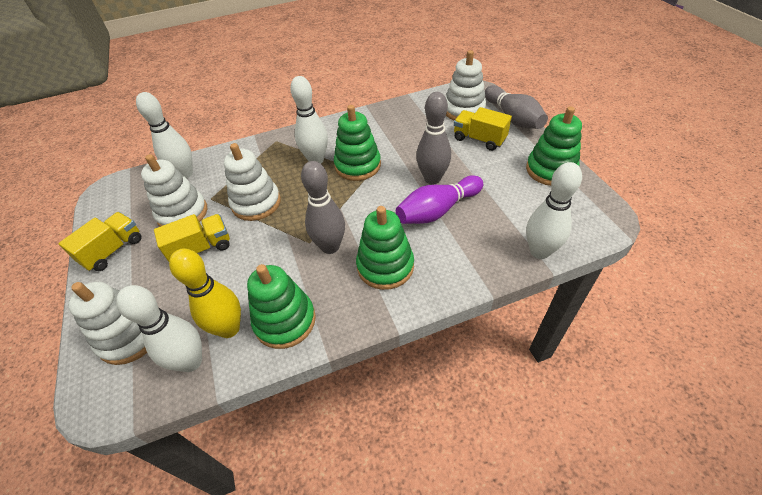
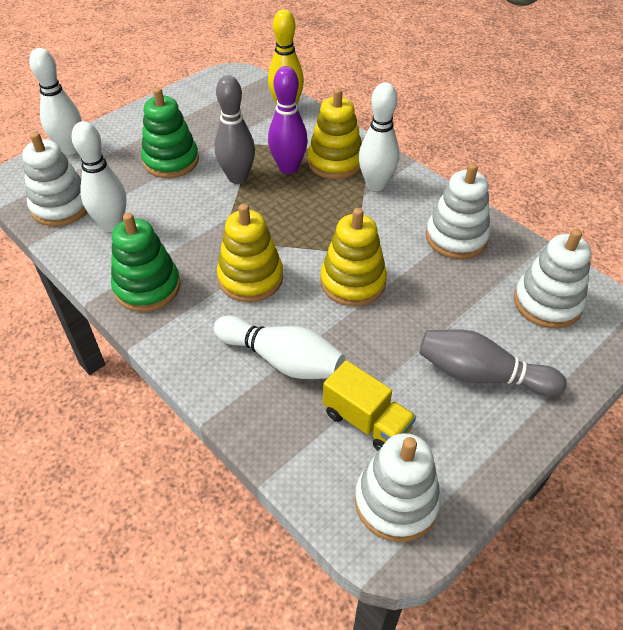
green stacking toy: [247,264,316,349] [334,105,381,181] [356,206,414,290] [526,106,582,186] = 4 -> [111,213,181,312] [141,87,199,178] = 2
grey bowling pin: [301,161,345,254] [416,92,451,184] [485,85,548,129] = 3 -> [215,75,255,184] [419,329,567,397] = 2
yellow stacking toy: none = 0 -> [217,204,283,302] [308,88,362,179] [320,208,387,306] = 3
yellow truck: [58,212,142,271] [154,214,230,262] [454,107,512,151] = 3 -> [323,360,416,451] = 1

